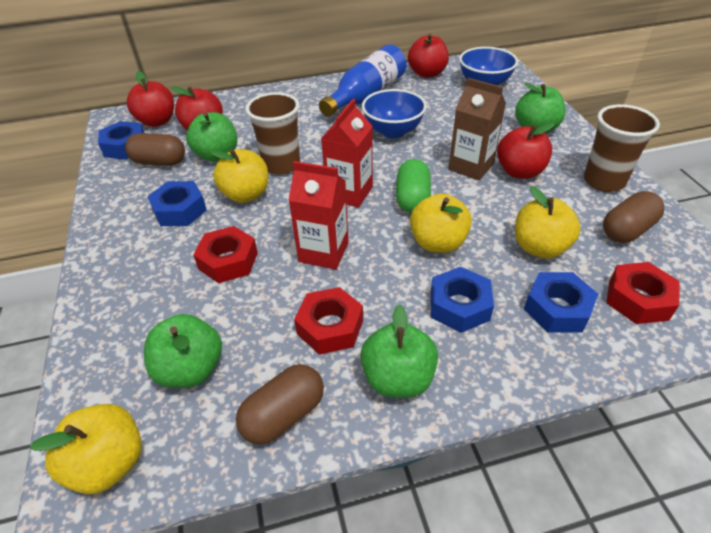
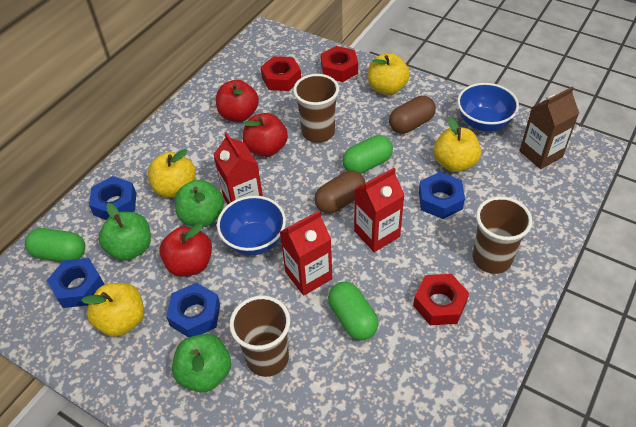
blue bottle: [319,44,406,117] = 1 -> none = 0
brown capsule: [125,133,185,166] [236,364,324,445] [603,191,664,243] = 3 -> [314,170,366,214] [389,96,436,134] = 2
brown cup: [245,92,300,175] [584,104,660,192] = 2 -> [229,295,290,377] [293,74,339,143] [472,196,532,274] = 3
green apple: [144,314,222,388] [186,112,237,162] [360,304,438,398] [515,83,566,133] = 4 -> [99,203,151,261] [172,334,231,392] [175,180,224,227] = 3
green capsule: [396,159,431,213] = 1 -> [25,228,85,262] [328,282,379,340] [342,135,393,174] = 3
red apple: [127,71,174,127] [171,86,223,131] [408,34,449,78] [497,122,555,179] = 4 -> [159,223,212,277] [216,80,259,122] [243,113,288,157] = 3
red carton: [289,161,349,270] [321,99,373,207] = 2 -> [213,132,263,204] [280,211,332,296] [354,168,404,252] = 3

